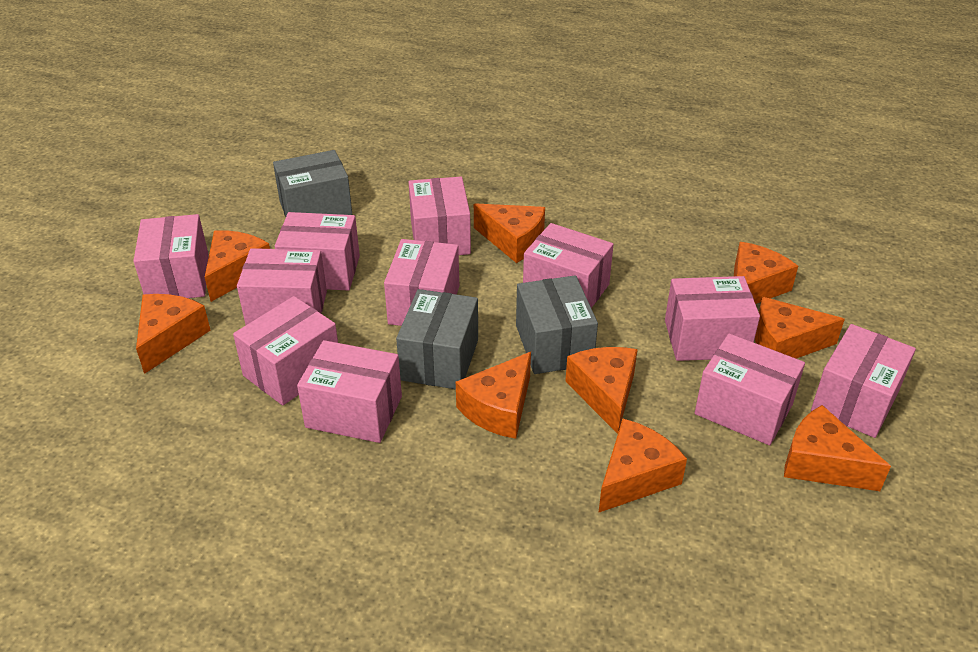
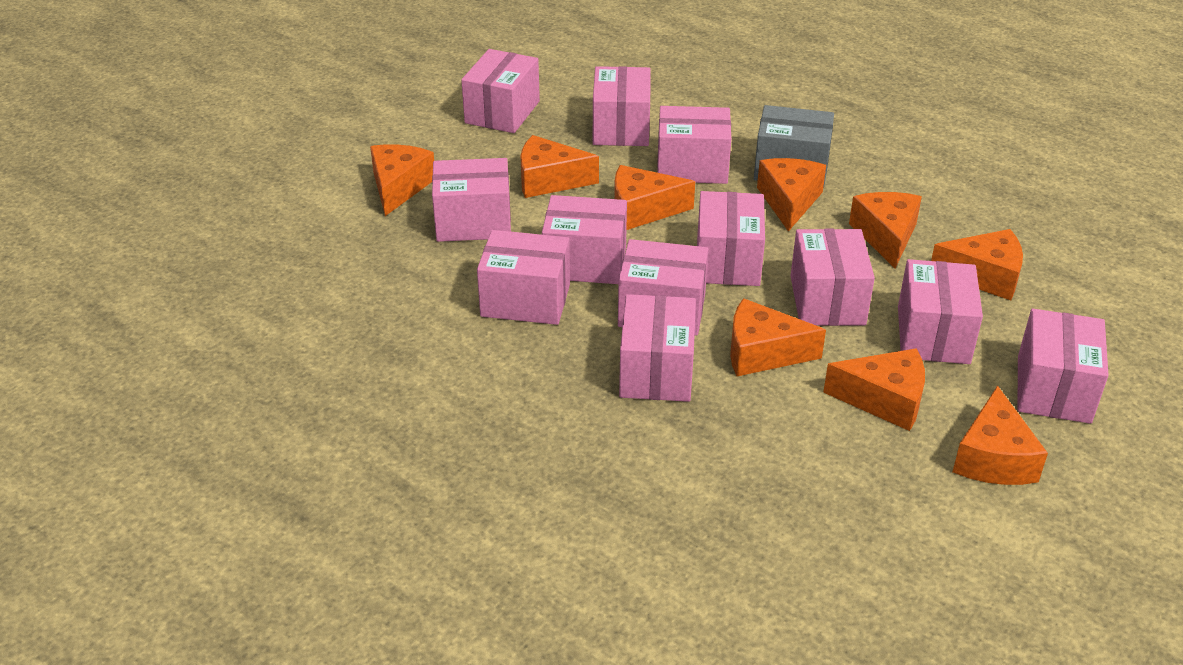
grey box: [273,150,352,217] [396,289,478,389] [516,275,598,374] = 3 -> [754,105,834,188] = 1
pink box: [133,214,209,298] [233,296,338,405] [237,248,327,325] [275,212,360,291] [297,340,402,443] [384,239,459,326] [409,176,471,255] [523,223,614,308] [665,276,760,361] [695,333,805,445] [811,324,916,438] = 11 -> [432,158,511,242] [461,49,540,133] [477,230,570,325] [542,195,627,284] [593,66,651,146] [618,239,708,336] [619,294,696,402] [657,106,731,184] [697,191,765,286] [791,229,875,326] [898,259,983,364] [1017,309,1109,424] = 12

